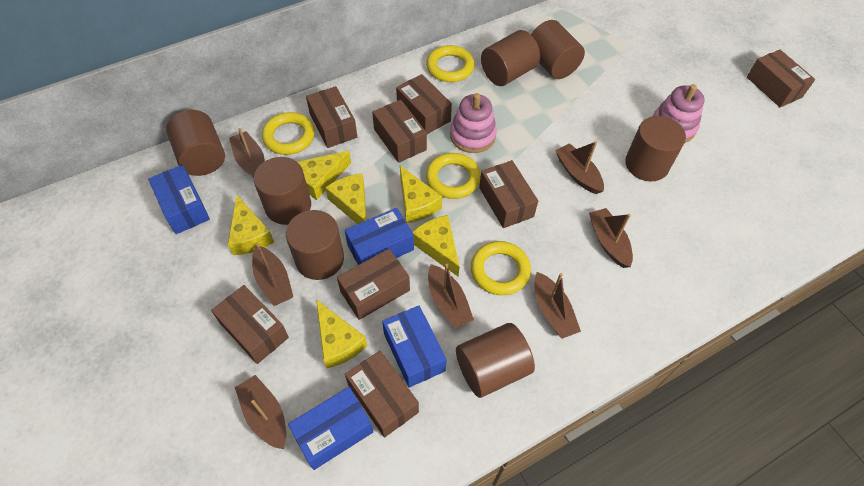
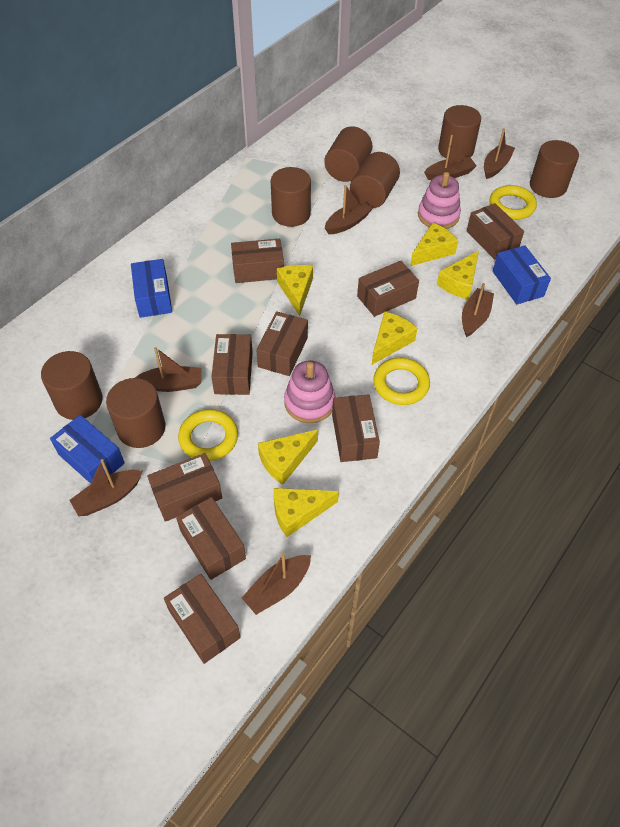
blue box: [148,165,210,234] [288,387,373,470] [345,208,414,265] [382,306,447,388] = 4 -> [50,415,125,484] [131,259,172,318] [492,246,551,305] = 3
brown box: [211,285,289,364] [306,86,357,148] [337,249,410,320] [345,351,419,438] [372,100,427,163] [396,74,452,134] [479,160,538,228] [747,50,815,107] = 8 -> [147,453,222,522] [164,574,241,664] [176,497,246,580] [212,334,253,395] [231,239,284,283] [256,311,308,376] [332,394,380,462] [357,261,419,317] [467,203,524,260] = 9
yellow ring: [262,112,315,155] [426,45,475,82] [426,153,481,199] [471,241,531,295] = 4 -> [178,409,238,461] [373,358,430,405] [489,185,537,220] = 3

